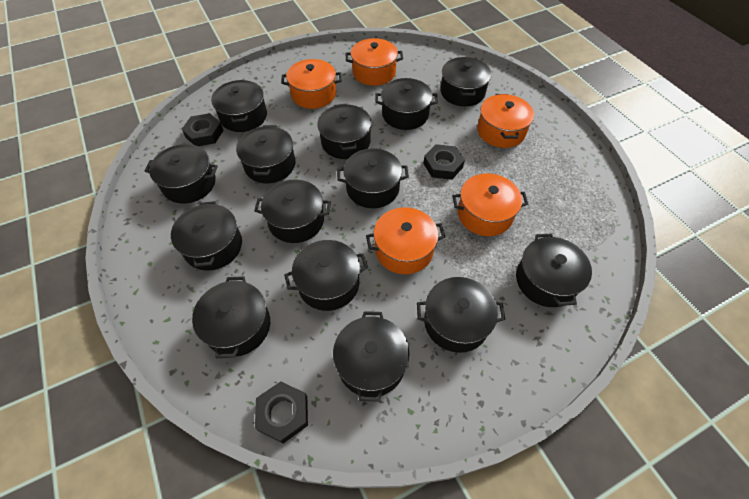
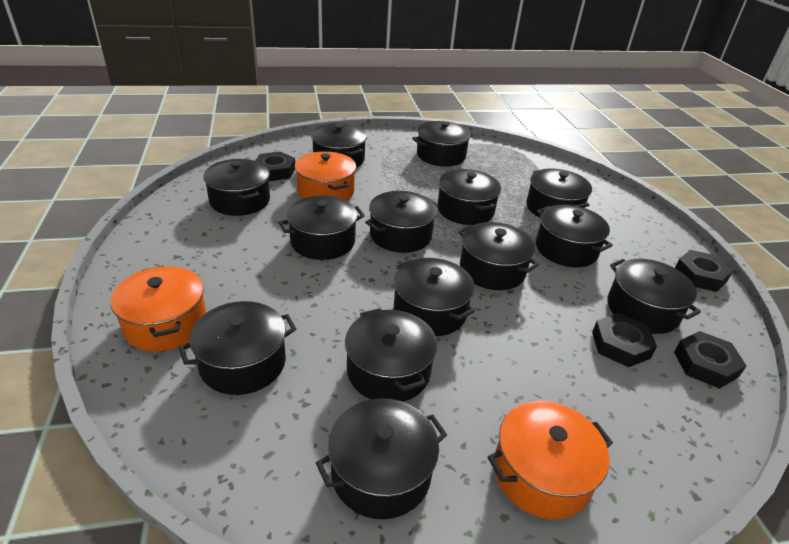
black nut: [182,113,224,146] [255,382,308,444] [423,144,465,180] = 3 -> [255,151,295,181] [592,313,657,367] [674,331,747,389] [675,250,733,292] = 4
orange pot: [281,59,342,109] [346,38,403,86] [366,207,446,274] [452,173,528,236] [477,94,534,148] = 5 -> [110,266,206,351] [295,151,356,201] [488,401,613,519] = 3

